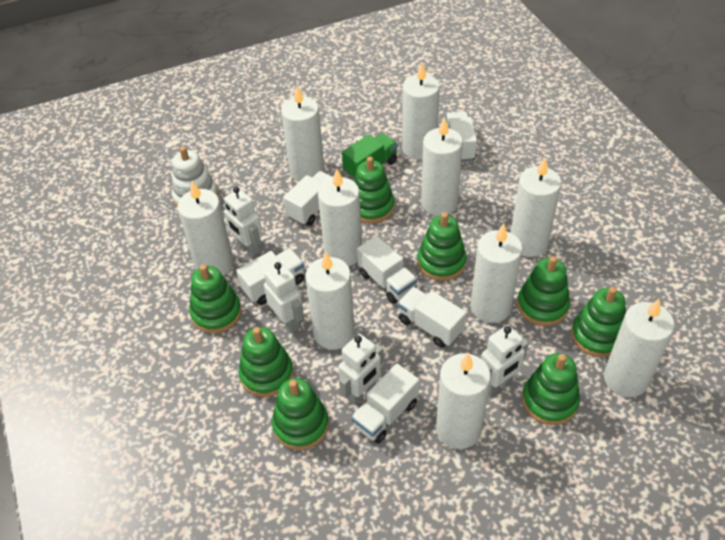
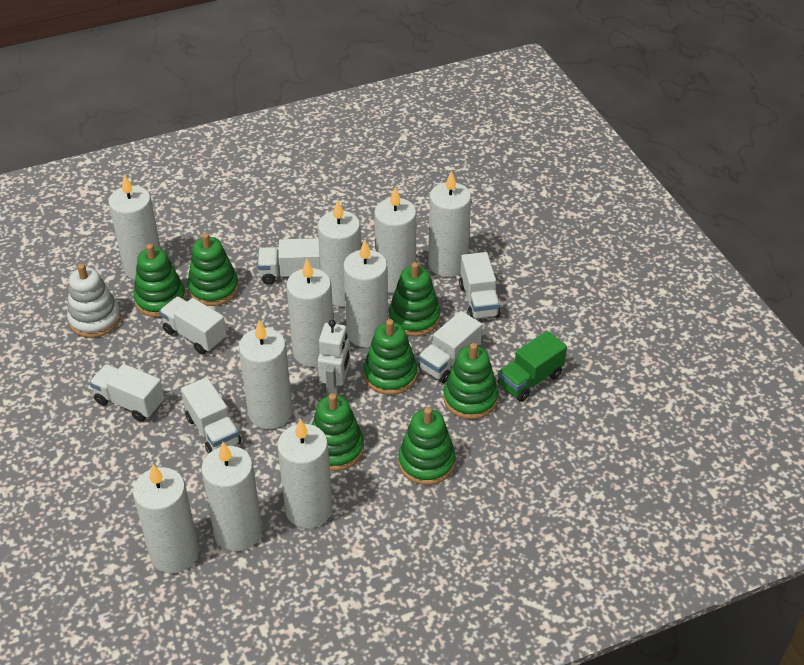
green stacking toy: [189,264,241,333] [239,327,294,397] [272,378,329,450] [354,157,394,224] [417,212,467,281] [517,256,570,326] [522,353,580,425] [571,287,626,357] = 8 -> [133,244,186,317] [187,233,239,306] [312,393,364,471] [364,319,417,395] [389,262,440,336] [398,407,456,485] [443,343,499,419] = 7
white robot: [223,187,263,257] [264,262,304,333] [338,334,384,405] [481,325,529,395] = 4 -> [318,320,350,396] = 1

